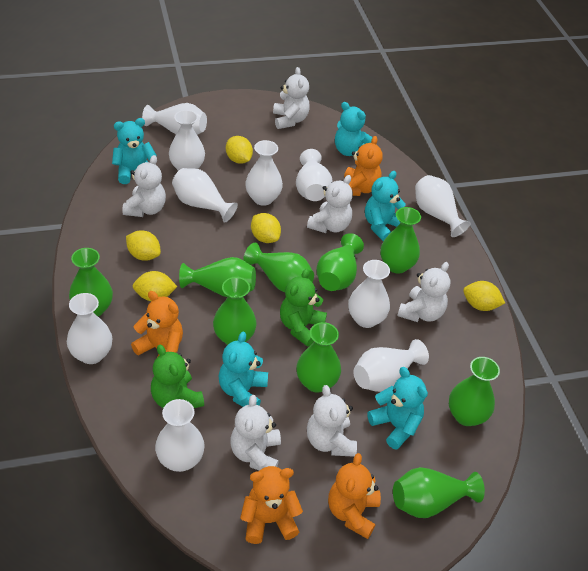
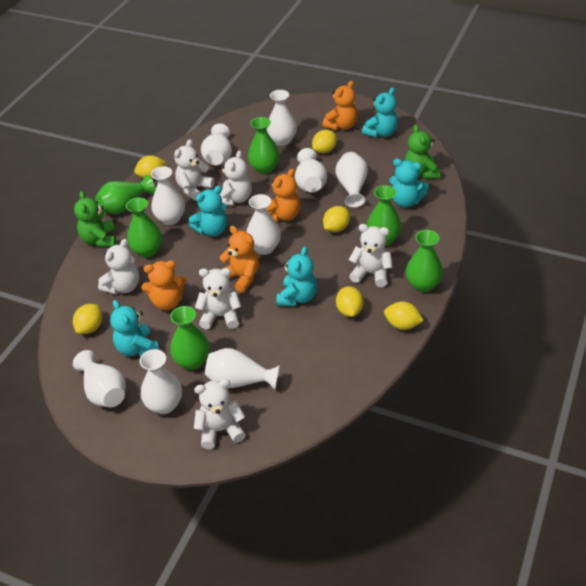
green vase: [69,248,113,317] [179,257,256,297] [213,277,257,345] [243,243,314,292] [296,322,341,393] [316,233,364,291] [381,207,421,274] [393,467,485,518] [449,357,500,426] = 9 -> [95,175,155,214] [126,198,162,258] [170,306,210,370] [248,117,279,174] [367,185,402,246] [406,230,443,292] = 6
white vase: [67,293,112,364] [142,103,207,135] [155,399,205,472] [169,110,205,171] [172,168,238,223] [245,140,283,206] [296,149,332,201] [348,260,390,328] [353,339,429,392] [415,175,471,237] = 10 -> [73,350,126,407] [139,349,182,414] [151,166,185,225] [201,123,232,165] [205,348,280,389] [246,194,281,255] [267,90,297,146] [295,148,327,192] [335,152,368,208] = 9
yellow lemon: [126,230,161,261] [133,271,177,301] [226,136,253,164] [251,213,281,243] [463,281,505,311] = 5 -> [73,304,102,334] [134,155,166,179] [312,130,337,153] [323,206,350,232] [336,286,363,317] [384,302,424,330] = 6

